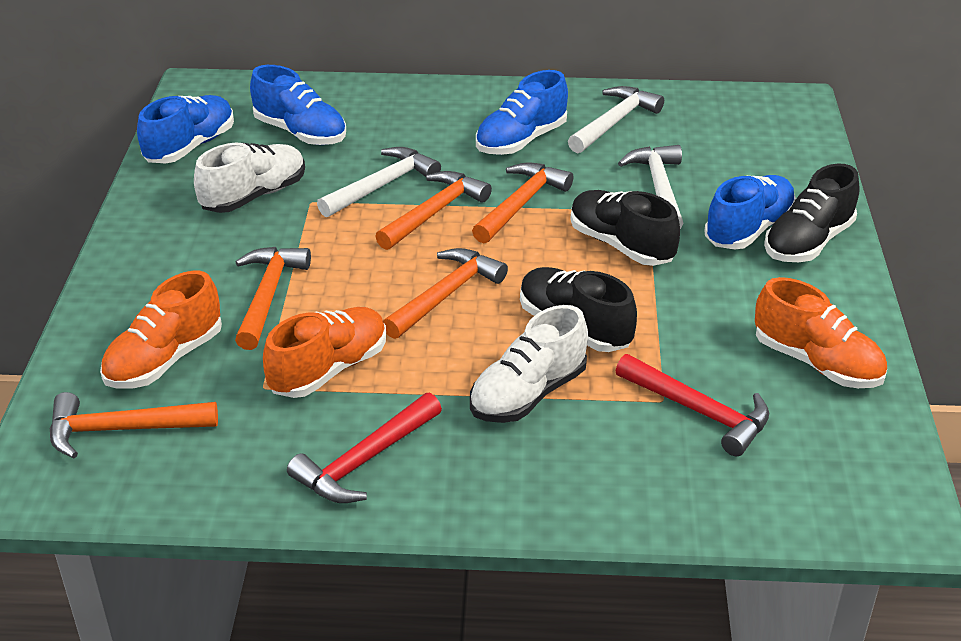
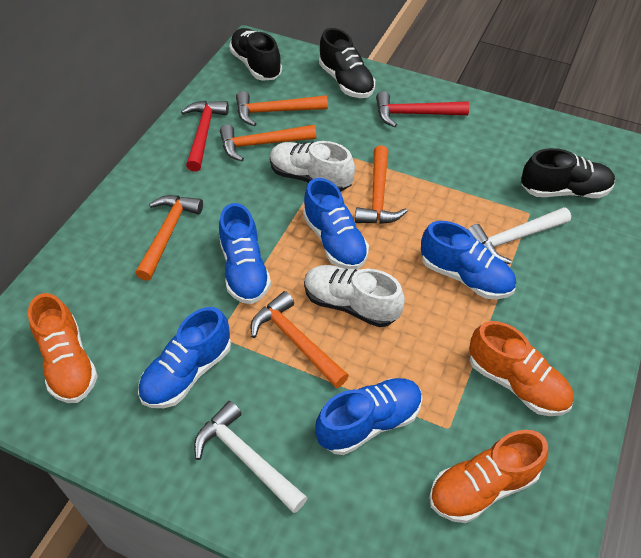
blue shoe: [137,95,234,164] [250,65,346,145] [476,70,568,155] [704,175,796,249] = 4 -> [138,307,231,408] [219,203,271,304] [303,178,369,269] [315,378,422,455] [421,221,516,299] = 5
white hammer: [317,147,441,217] [568,86,664,153] [618,145,684,229] = 3 -> [194,401,308,513] [468,207,571,264] = 2

